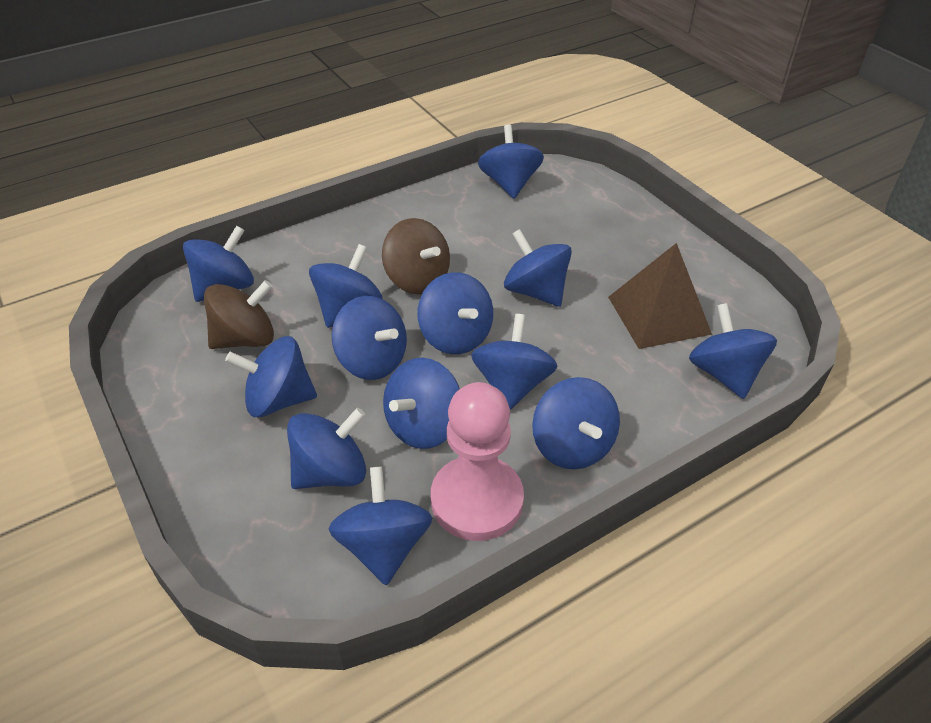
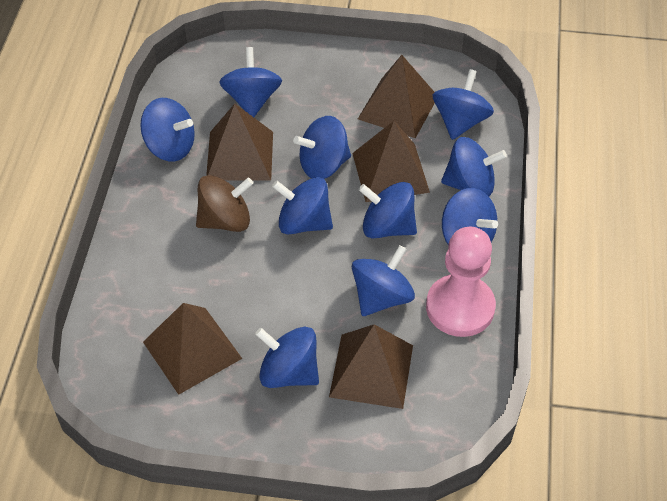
blue spinning top: [183,225,254,302] [225,336,317,417] [287,408,366,489] [309,244,382,328] [329,466,433,585] [332,296,407,380] [383,358,460,449] [418,272,493,354] [471,314,557,410] [478,125,544,198] [504,229,572,307] [532,377,620,469] [689,303,777,399] = 13 -> [140,98,195,162] [219,47,282,117] [255,327,319,388] [272,177,333,235] [293,116,351,179] [352,245,415,316] [358,182,417,238] [433,69,494,140] [441,137,507,197] [442,188,498,244] = 10
brown pyramid: [608,243,712,349] = 1 -> [143,303,242,395] [206,104,273,181] [329,324,413,409] [352,121,430,202] [358,55,435,138] = 5
brown spinning top: [204,280,274,349] [382,218,450,294] = 2 -> [196,175,253,232] = 1

